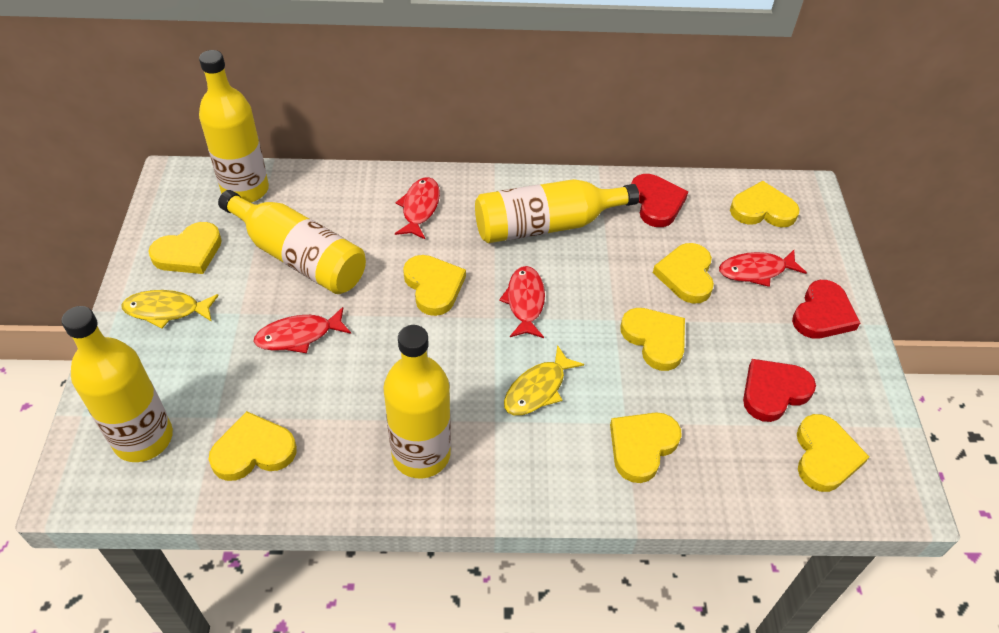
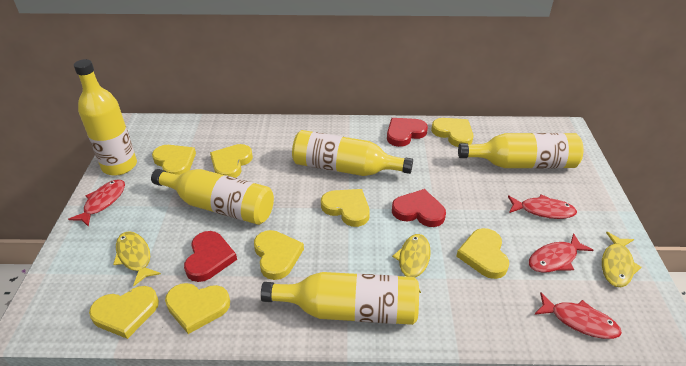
yellow fish: [121,290,219,329] [504,345,584,415] = 2 -> [113,231,161,286] [392,234,431,293] [602,232,642,287] = 3

